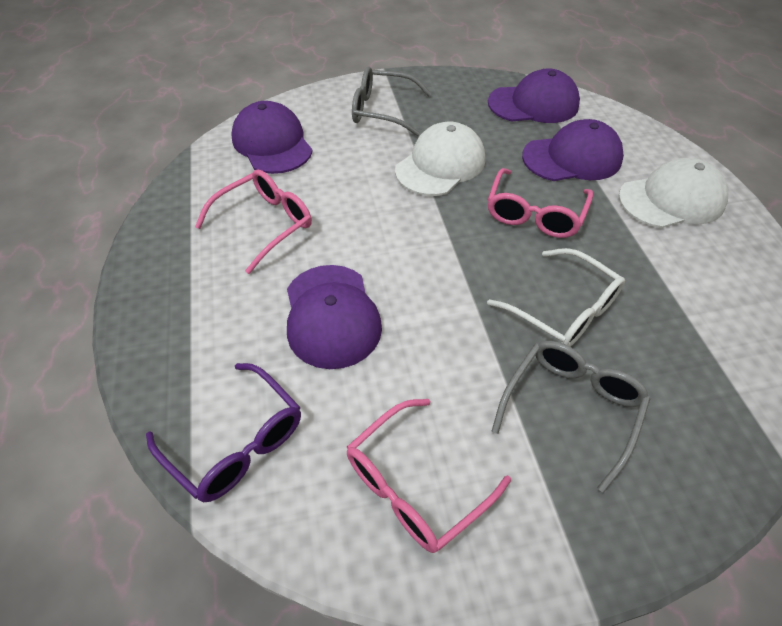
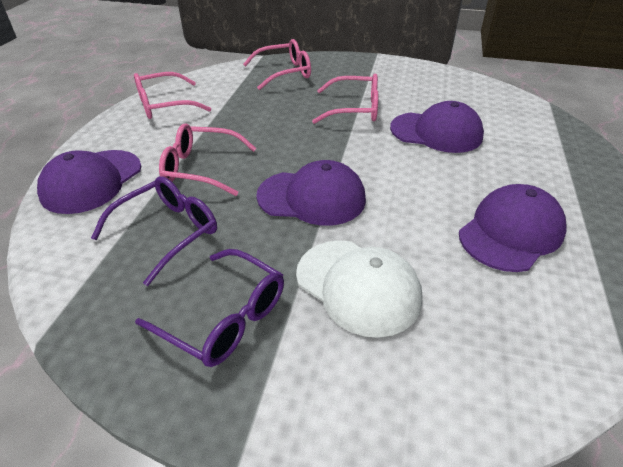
grey glasses: [352,67,432,136] [492,341,650,493] = 2 -> none = 0
pink glasses: [195,169,312,274] [347,399,511,553] [488,168,593,238] = 3 -> [134,72,211,119] [159,123,257,196] [243,39,311,90] [312,73,378,124] = 4
purple glasses: [146,363,301,502] = 1 -> [91,176,217,286] [135,249,284,367] = 2
white cap: [395,122,485,196] [619,158,728,228] = 2 -> [296,240,422,338] = 1
white glasses: [487,248,625,347] = 1 -> none = 0

